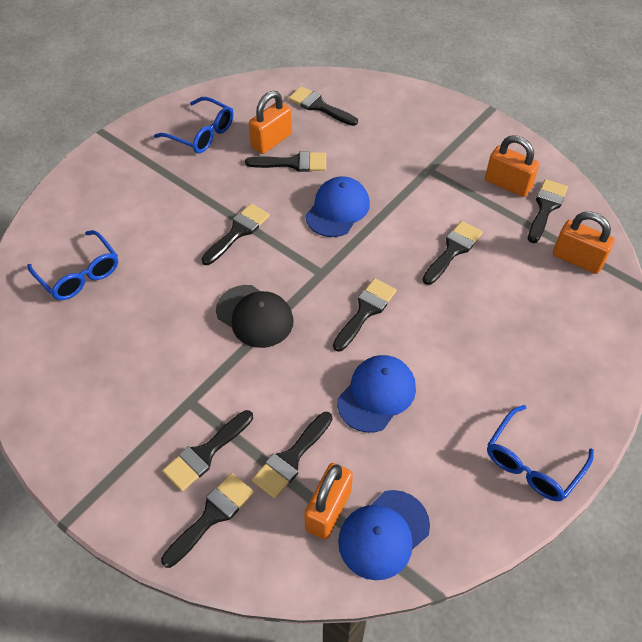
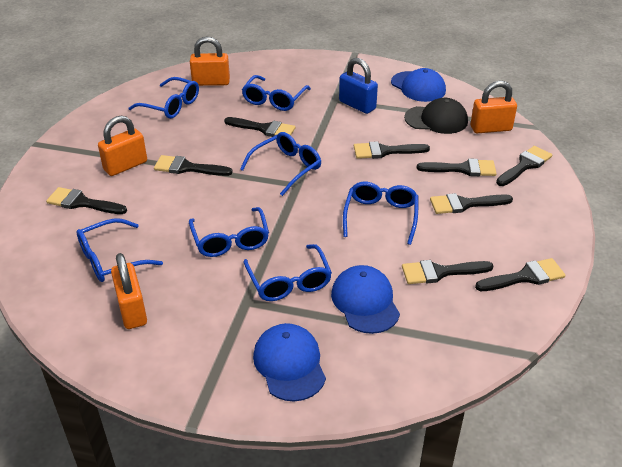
blue glasses: [28,230,118,300] [154,97,234,153] [487,405,594,501] = 3 -> [76,218,163,282] [129,77,199,119] [189,207,269,257] [240,132,321,196] [242,75,311,111] [243,244,332,301] [343,182,418,245] = 7
blue padlock: none = 0 -> [339,58,378,114] = 1

